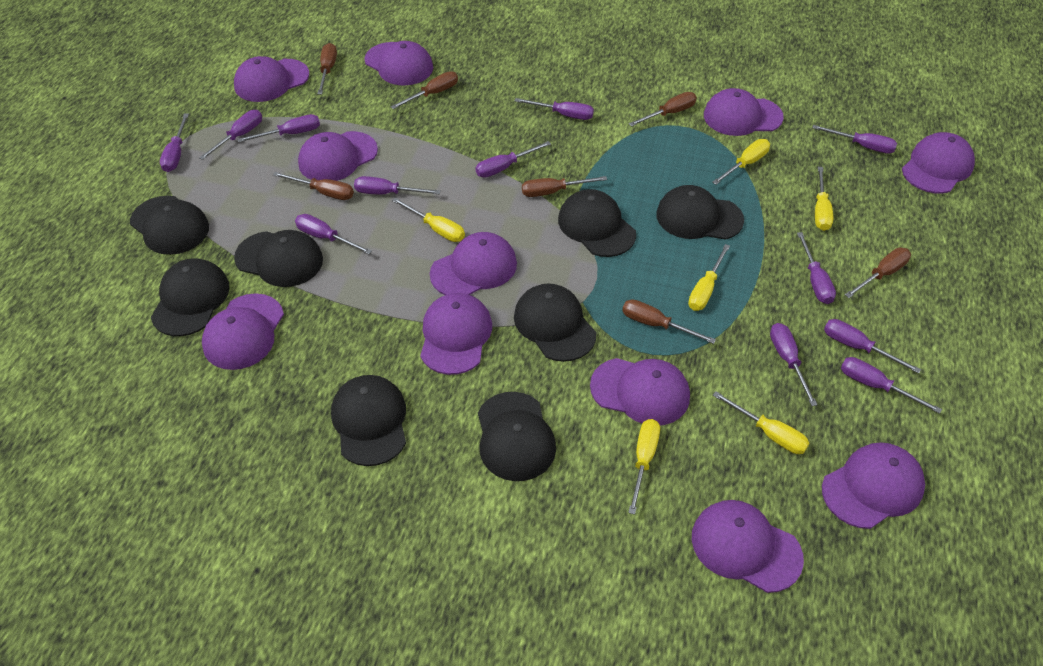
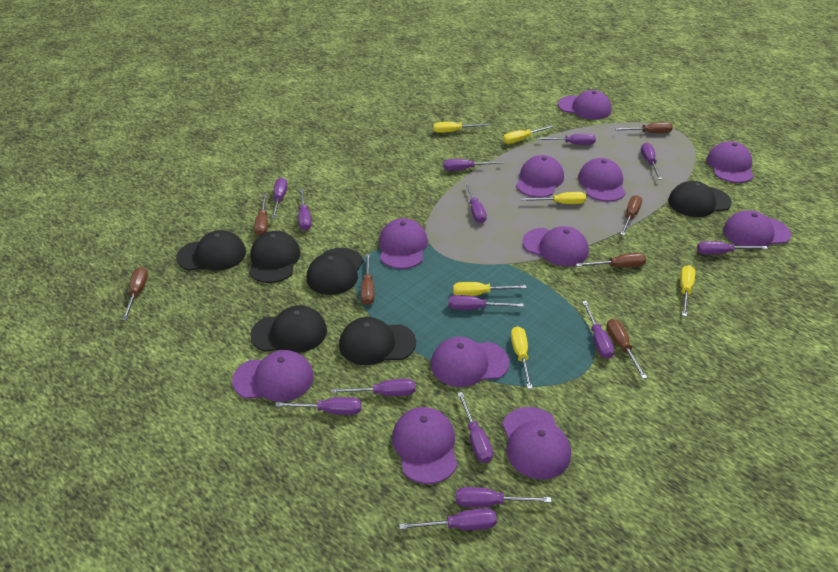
black cap: [130,196,209,255] [151,258,230,336] [234,230,323,287] [331,375,406,466] [478,392,556,481] [514,283,596,362] [558,189,636,257] [656,185,744,240] = 8 -> [176,230,246,271] [249,231,301,283] [250,305,327,353] [306,248,363,295] [339,317,416,365] [668,181,732,217] = 6
purple screwdriver: [160,113,189,172] [199,110,262,160] [237,114,320,142] [295,214,372,254] [354,176,441,195] [475,141,551,178] [515,98,594,120] [770,323,818,406] [797,232,836,304] [812,125,897,154] [824,319,921,374] [841,357,942,414] = 12 -> [271,178,287,219] [275,397,361,415] [298,189,311,231] [331,379,415,396] [399,508,497,530] [443,159,504,171] [448,295,524,310] [456,487,551,507] [457,392,493,463] [465,182,487,223] [537,134,596,145] [582,301,614,359] [641,143,662,179] [697,241,768,255] = 14

